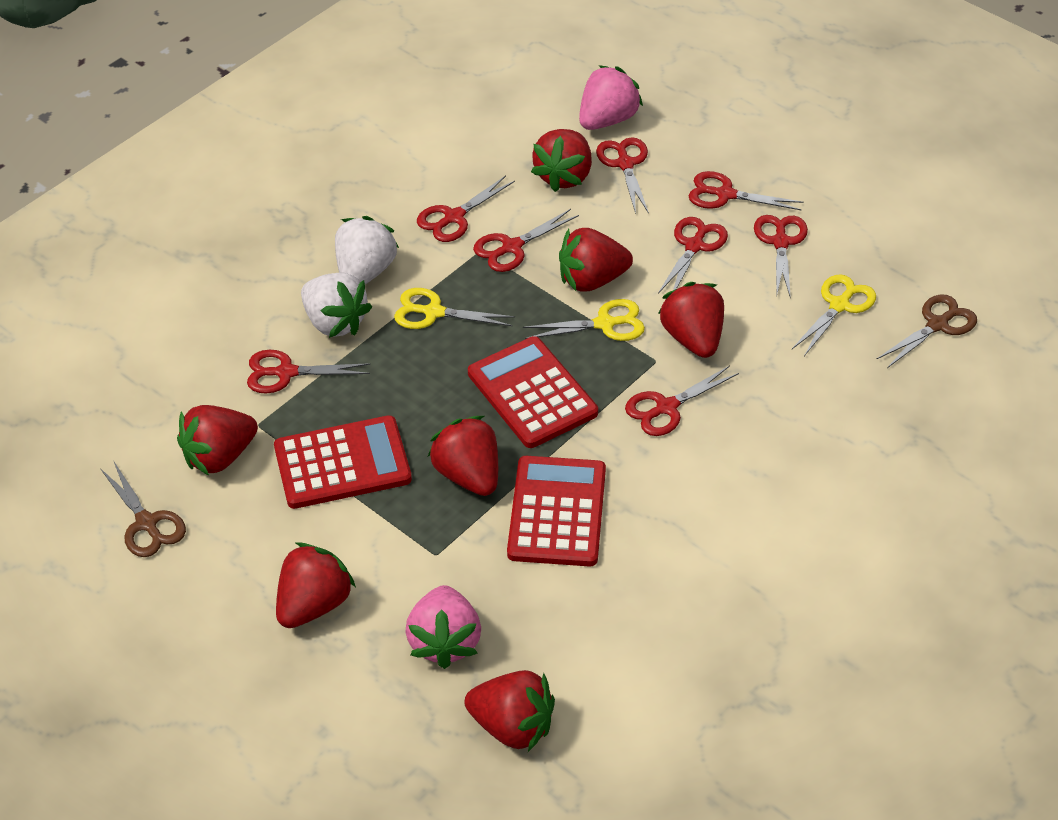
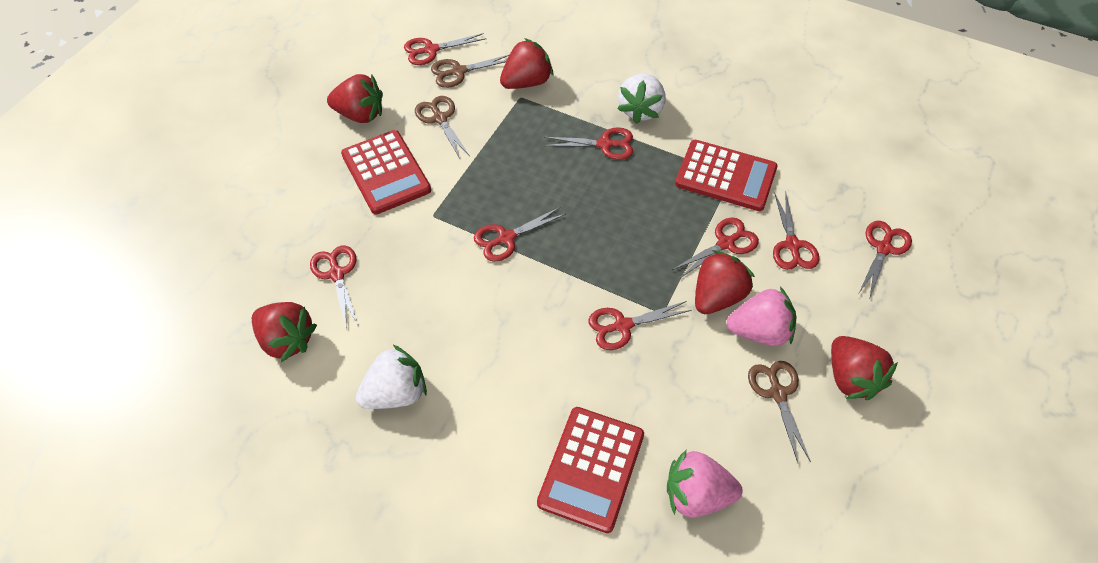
brown scissors: [100,462,186,557] [877,294,977,368] = 2 -> [415,96,470,158] [431,54,510,88] [748,361,811,462] = 3
red strawberry: [177,405,258,475] [276,543,356,628] [428,416,498,496] [464,670,555,752] [531,129,592,192] [559,228,633,292] [658,282,724,358] = 7 -> [252,302,317,362] [327,74,383,123] [500,38,553,89] [695,250,755,314] [831,336,898,400] = 5
yellow scissors: [394,288,515,329] [523,299,645,341] [792,274,876,356] = 3 -> none = 0

